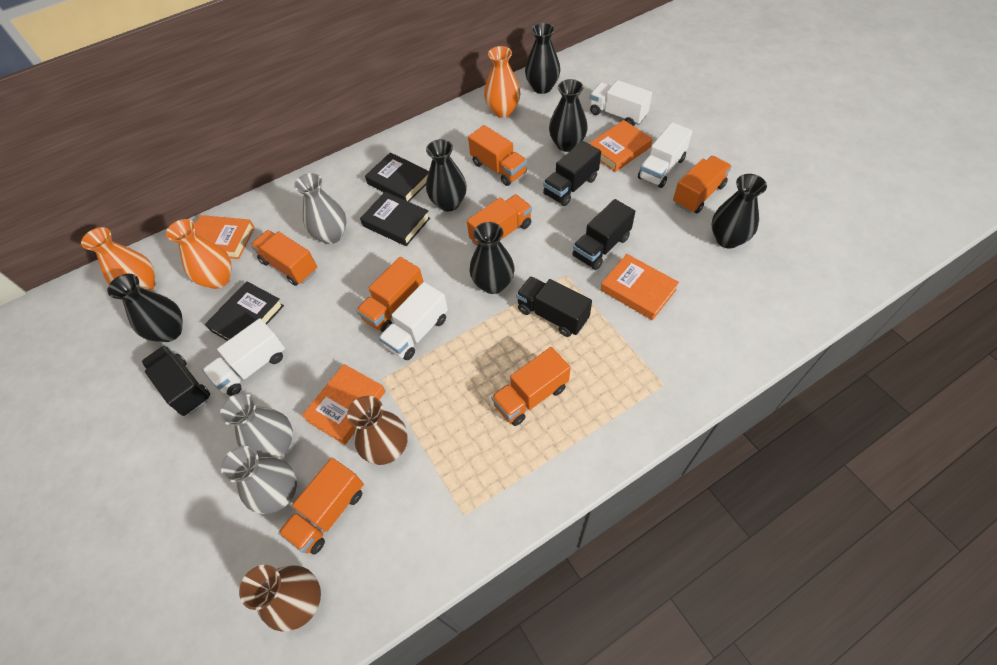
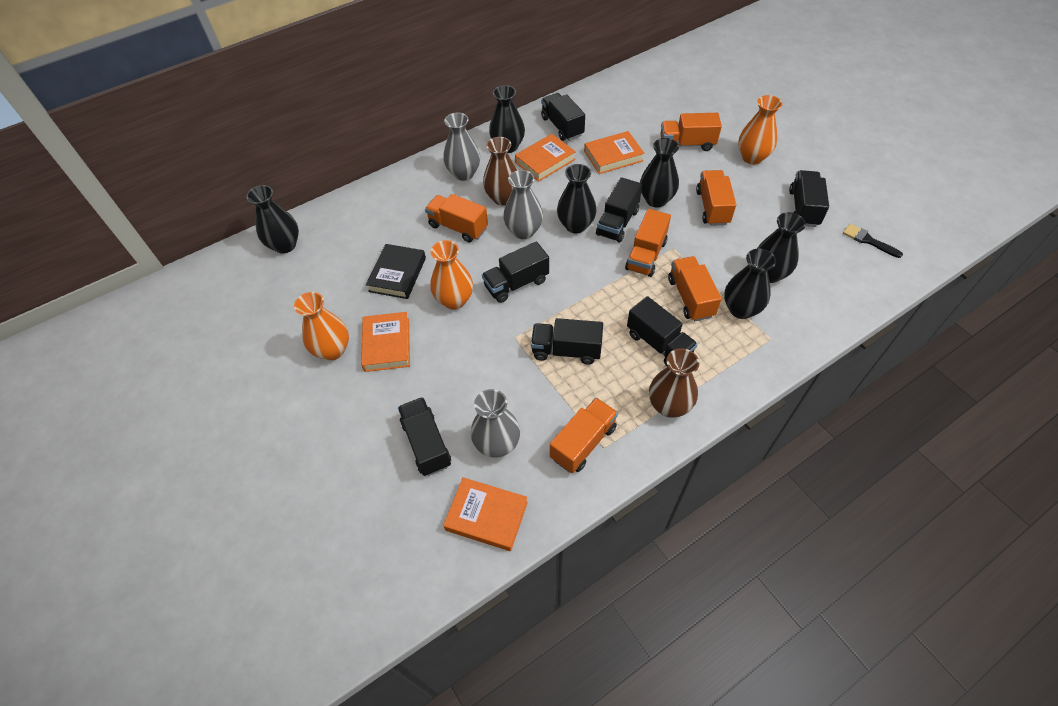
black book: [205,281,284,341] [360,192,430,246] [365,152,429,202] = 3 -> [366,244,426,299] = 1
black brush: none = 0 -> [843,224,903,258] = 1
black truck: [141,345,210,416] [516,276,592,337] [543,141,601,206] [572,199,635,270] = 4 -> [398,397,451,476] [482,241,549,303] [531,318,603,365] [541,93,585,141] [596,177,642,243] [627,296,698,367] [789,170,829,227] = 7
orange truck: [251,230,317,286] [278,458,364,554] [356,257,424,332] [467,195,532,246] [468,125,527,186] [491,347,571,426] [673,156,732,213] = 7 -> [425,194,488,243] [550,398,618,473] [625,209,671,277] [660,113,722,151] [668,256,722,321] [696,170,736,226] = 6
white truck: [202,318,285,396] [379,282,448,360] [590,80,652,126] [638,122,692,188] = 4 -> none = 0

